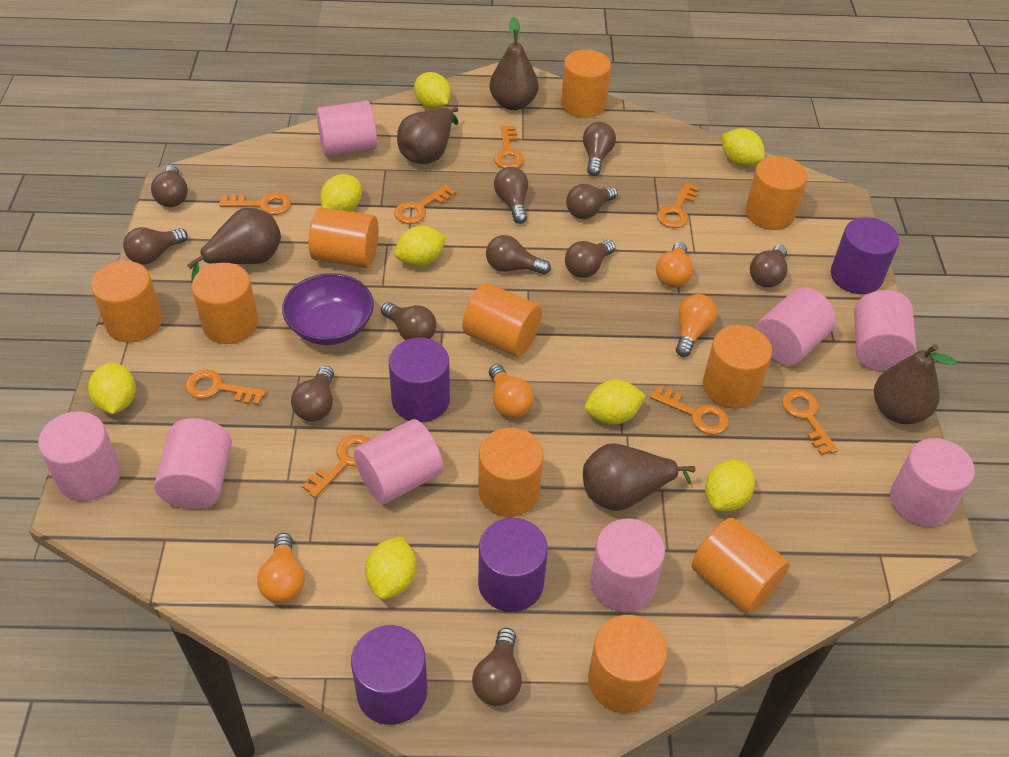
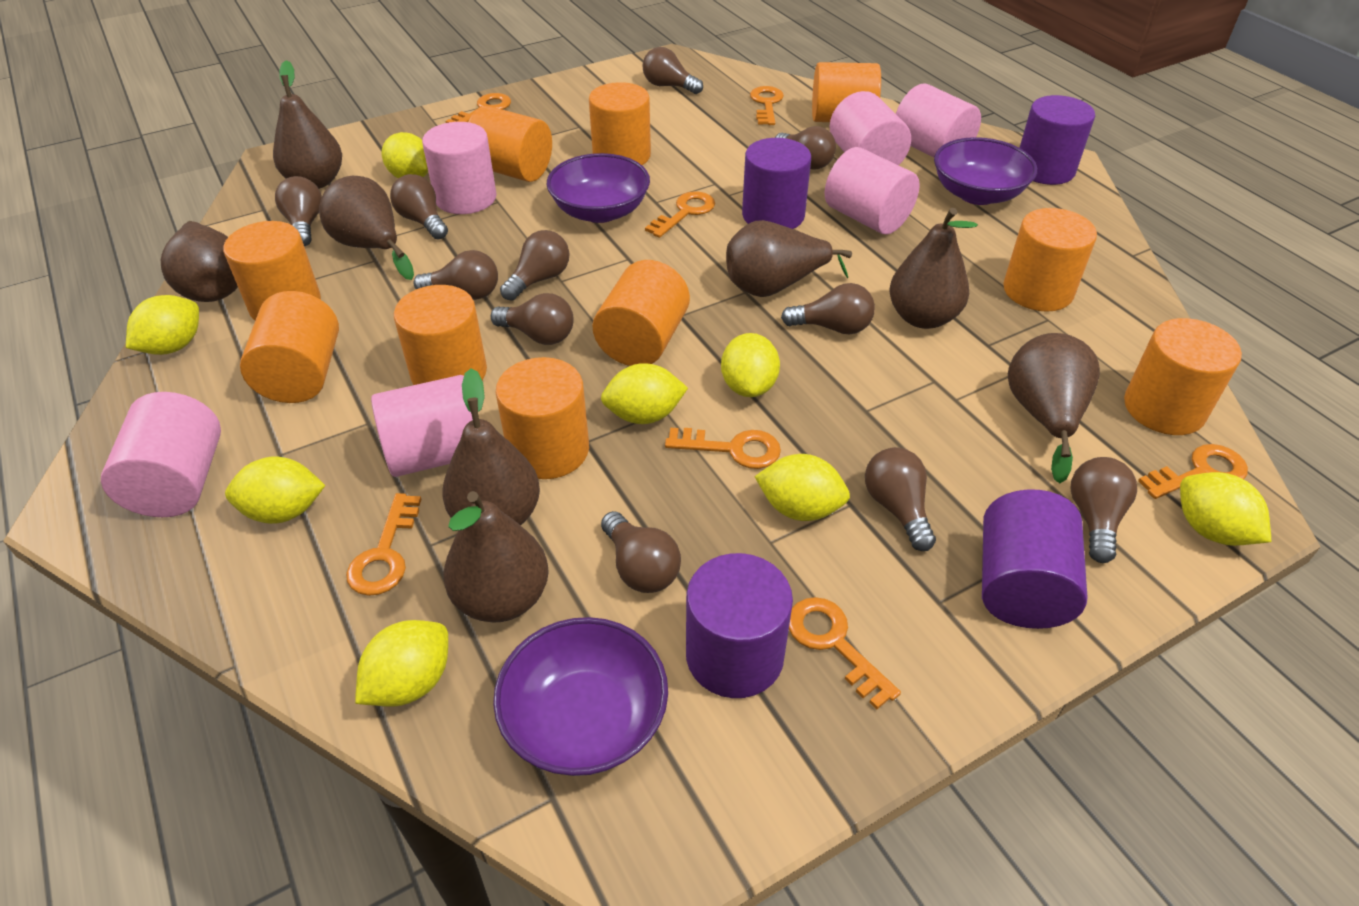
brown pear: [187,208,281,283] [397,107,459,164] [489,17,538,110] [583,443,696,511] [874,344,957,424] = 5 -> [161,221,238,302] [273,60,342,189] [319,176,414,280] [442,369,540,525] [444,491,549,623] [726,220,852,297] [890,208,978,329] [1008,333,1100,483] = 8
orange key: [185,370,266,405] [219,193,291,215] [302,435,370,498] [394,185,456,224] [494,125,524,168] [650,385,729,435] [657,183,699,228] [782,389,838,455] = 8 -> [346,493,421,596] [446,93,511,123] [645,191,715,238] [665,428,781,469] [750,86,784,125] [789,597,901,709] [1138,444,1248,499] = 7
orange light bulb: [257,533,305,603] [489,364,534,418] [656,242,693,288] [676,294,717,357] = 4 -> none = 0
pink cylinder: [38,411,121,501] [154,418,232,509] [316,101,377,157] [354,419,443,504] [590,518,665,612] [755,288,836,366] [854,290,916,371] [890,438,975,527] = 8 -> [101,392,221,517] [371,375,473,477] [422,122,497,214] [825,147,920,234] [830,91,911,165] [896,83,981,158] = 6
purple bowl: [282,273,374,345] = 1 -> [493,617,668,776] [547,153,650,223] [934,137,1037,205] = 3

